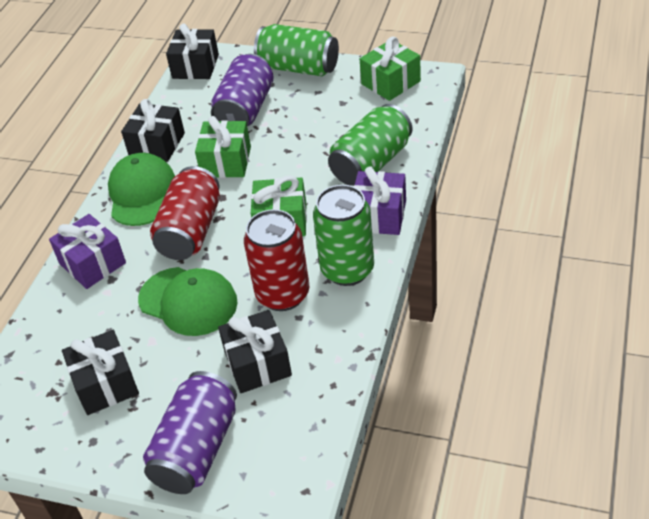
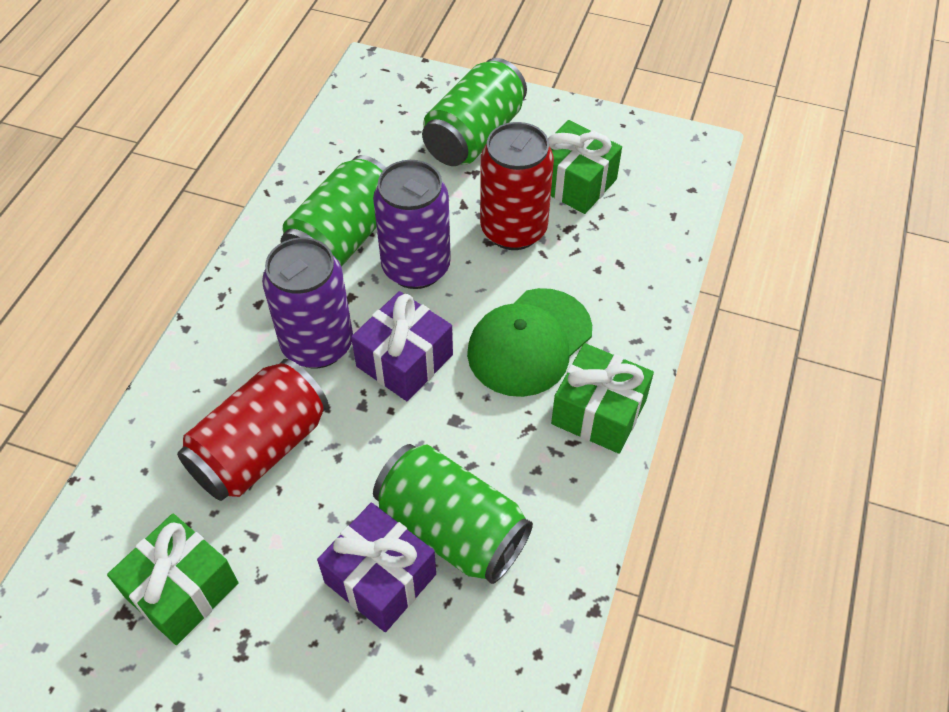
black gift: [62,330,139,415] [121,99,185,162] [166,24,219,79] [218,310,292,393] = 4 -> none = 0
green cap: [108,153,175,226] [138,267,237,336] = 2 -> [467,288,592,397] = 1

